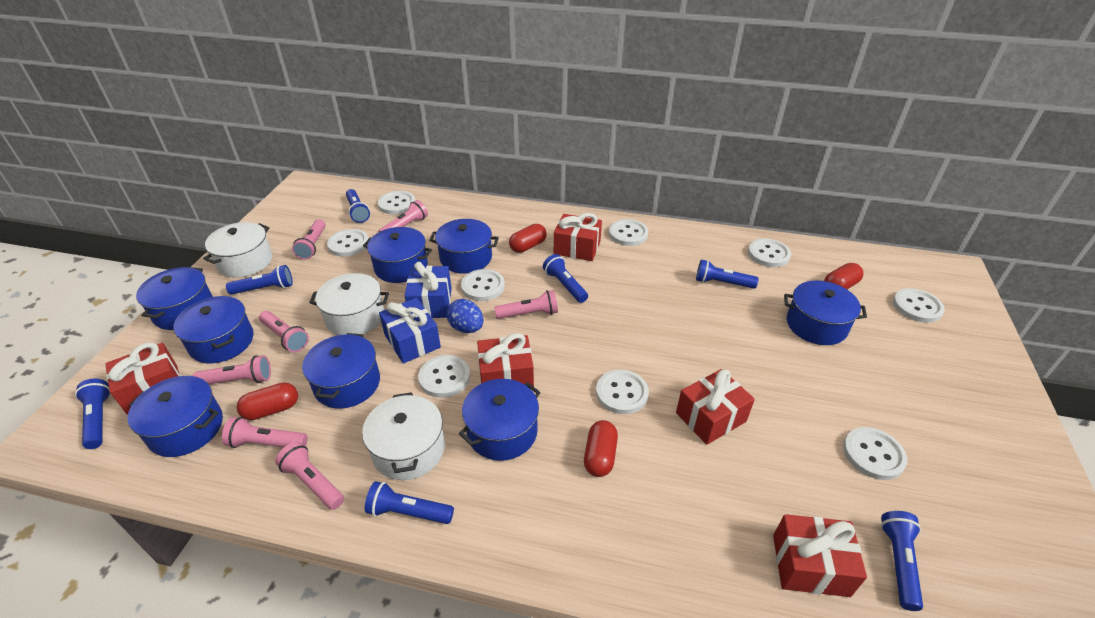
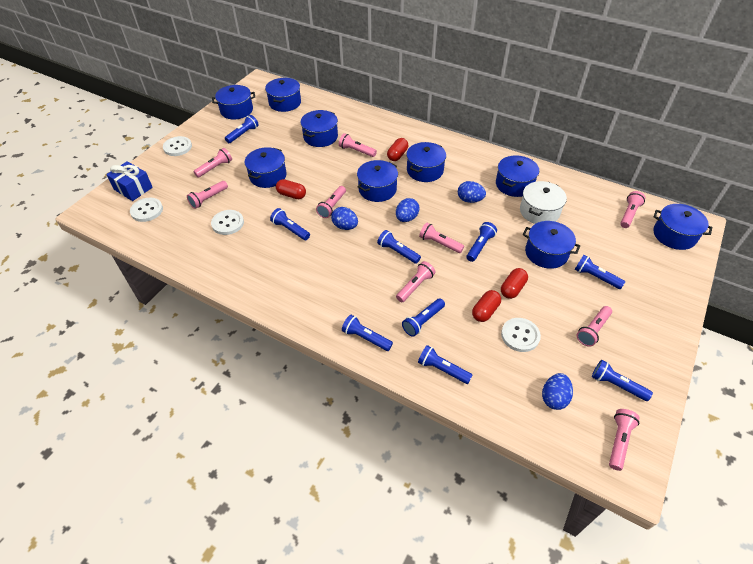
blue egg: [446,299,484,333] = 1 -> [331,207,358,230] [396,198,419,222] [458,181,486,203] [542,373,573,410] = 4
blue flashlight: [75,379,111,449] [226,265,293,295] [346,189,370,223] [365,481,454,524] [543,254,588,303] [696,259,759,289] [881,511,923,611] = 7 -> [225,115,259,143] [270,208,310,240] [342,315,393,351] [377,230,421,264] [402,299,445,337] [418,345,473,384] [466,222,497,262] [574,255,625,289] [592,360,653,401] = 9
blue gift: [379,298,441,364] [405,262,452,318] = 2 -> [106,161,153,201] = 1
blue pot: [127,376,223,457] [136,267,213,330] [173,296,253,363] [302,333,380,409] [363,227,432,283] [429,219,499,274] [459,379,540,461] [784,280,867,345] = 8 -> [212,85,255,119] [244,147,286,188] [265,78,301,112] [300,110,338,147] [357,160,398,202] [406,142,446,182] [496,155,539,197] [523,221,580,269] [654,204,712,250] = 9
pink flashlight: [193,355,271,384] [222,417,308,448] [259,311,309,352] [275,442,344,510] [292,219,326,260] [378,200,428,232] [494,290,558,319] = 7 -> [187,181,228,209] [193,148,232,178] [316,186,346,218] [339,133,377,157] [396,261,435,302] [419,223,464,253] [577,306,612,347] [609,409,640,471] [620,191,645,228] = 9
red gift: [105,343,180,415] [477,333,534,387] [554,213,602,261] [676,369,755,445] [773,514,867,597] = 5 -> none = 0
white button: [327,229,369,257] [378,191,415,215] [418,355,470,398] [461,269,505,301] [596,370,649,414] [609,219,648,246] [748,238,791,267] [843,427,907,480] [893,288,944,323] = 9 -> [130,198,163,222] [163,136,192,156] [211,210,244,235] [501,318,541,352] = 4
white pot: [203,222,272,278] [309,273,389,335] [362,392,445,480] = 3 -> [520,181,567,224] = 1

